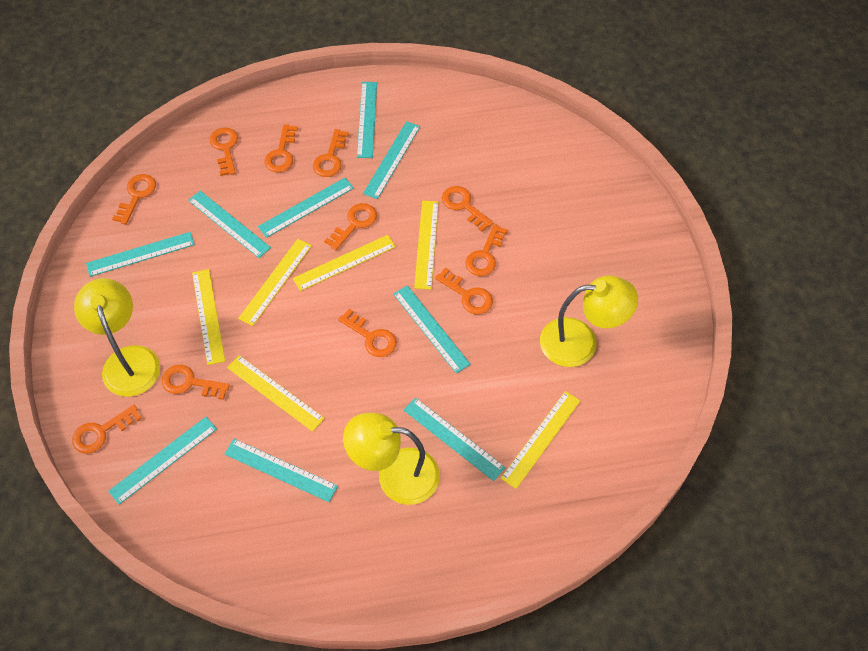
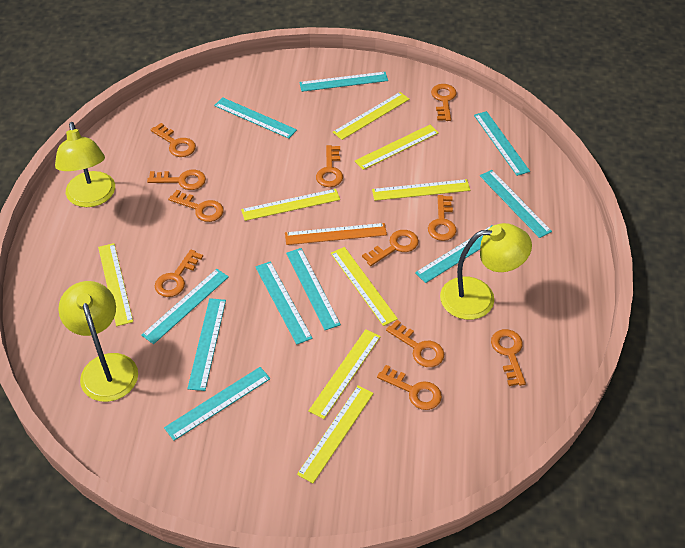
orange ruler: none = 0 -> [285,223,387,245] = 1
turquoise ruler: [86,232,195,277] [108,417,217,505] [188,191,271,258] [224,439,338,502] [258,178,354,238] [357,82,377,158] [363,121,420,199] [393,285,471,374] [404,398,506,481] = 9 -> [141,269,229,344] [164,367,271,441] [187,298,226,391] [214,97,297,139] [256,261,312,345] [286,248,341,330] [299,72,388,92] [415,225,493,283] [474,111,530,176] [480,170,552,238] = 10
yellow ruler: [192,269,225,365] [227,355,325,432] [238,239,312,326] [293,235,396,291] [414,201,439,290] [501,391,581,489] = 6 -> [98,243,133,326] [241,189,340,221] [297,385,374,483] [308,329,381,419] [331,247,398,326] [333,92,410,140] [355,125,439,170] [372,179,470,201] = 8

